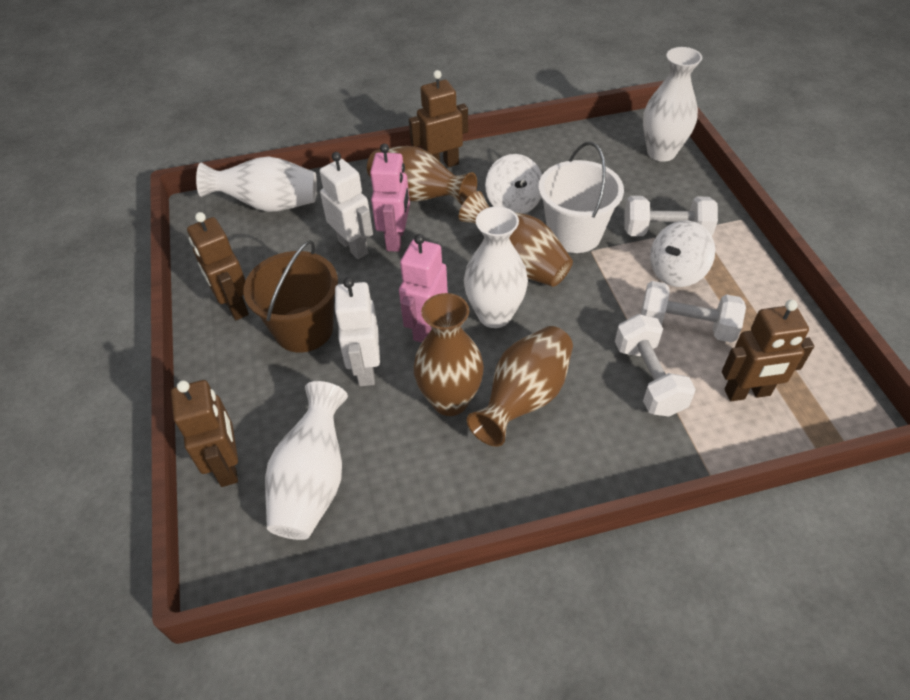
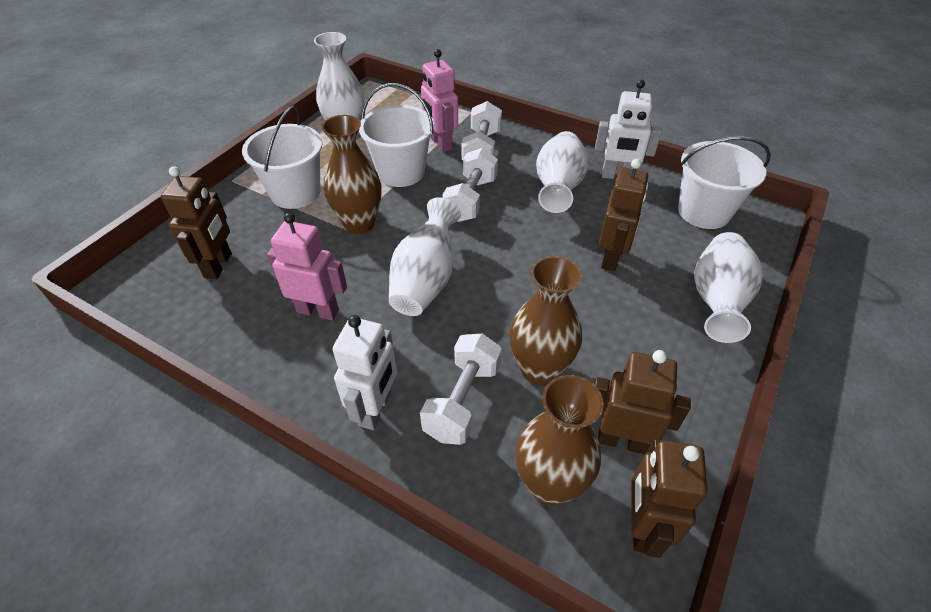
brown bucket: [243,240,338,353] = 1 -> none = 0
brown vase: [367,146,477,205] [413,293,484,416] [459,191,573,287] [467,326,573,447] = 4 -> [322,115,381,234] [510,256,582,385] [516,375,604,505] = 3
white bucket: [538,142,624,253] = 1 -> [242,105,323,209] [359,83,434,187] [678,136,771,229] = 3
white spinning top: [485,154,542,214] [650,221,715,287] = 2 -> none = 0

